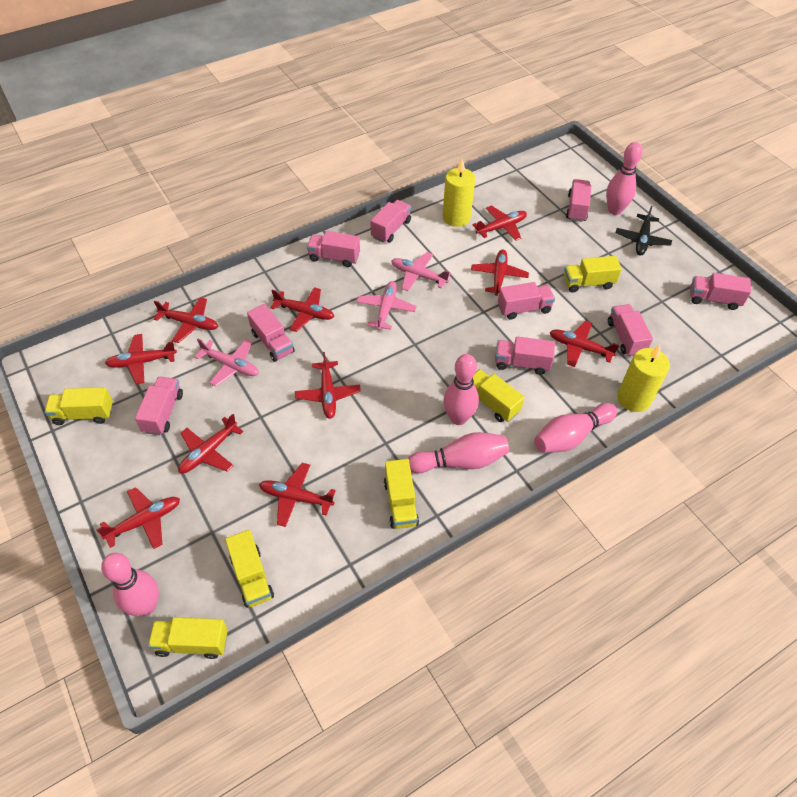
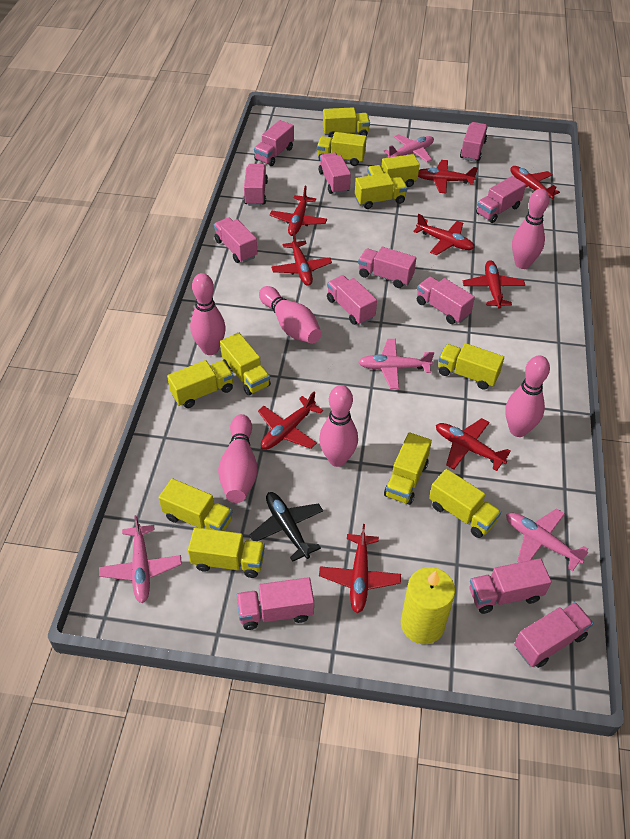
pink bowling pin: [101,553,159,616] [407,432,509,473] [443,354,479,425] [534,403,617,453] [606,142,642,215] = 5 -> [190,273,226,355] [218,414,258,503] [259,286,322,344] [319,385,358,467] [505,356,550,437] [512,189,549,269] = 6
pink plane: [195,339,259,387] [357,281,417,330] [391,252,451,291] = 3 -> [99,515,182,603] [358,339,434,389] [384,134,434,162] [506,508,588,571] = 4
pink truck: [135,377,183,435] [247,304,295,362] [307,231,360,267] [370,200,411,243] [495,336,555,375] [498,282,555,320] [566,179,591,222] [608,304,653,357] [690,273,751,310] = 9 -> [214,217,258,263] [237,577,314,630] [244,164,268,206] [254,120,294,166] [319,152,351,194] [327,275,377,325] [358,247,416,288] [417,277,475,324] [460,122,488,161] [469,558,551,614] [476,176,526,223] [514,602,593,668] = 12
red plane: [96,487,180,549] [105,334,177,384] [154,297,218,343] [178,414,244,473] [259,463,336,527] [271,287,334,332] [295,352,361,419] [471,250,529,296] [473,206,527,241] [550,321,620,367] = 10 -> [258,392,323,450] [269,186,327,236] [271,231,332,286] [319,524,401,613] [413,214,475,255] [418,160,478,193] [436,418,511,471] [463,260,525,309] [510,166,560,199] = 9
yellow candle: [443,159,475,227] [617,344,670,412] = 2 -> [401,567,455,644] = 1
yellow truck: [45,387,113,425] [148,617,228,659] [225,530,274,608] [384,459,419,529] [473,369,525,422] [564,256,622,293] = 6 -> [158,479,232,531] [167,360,234,408] [188,527,265,578] [220,333,271,396] [317,132,367,166] [323,107,370,138] [355,173,408,209] [367,154,420,187] [384,432,432,505] [429,469,501,538] [438,343,504,390] = 11

